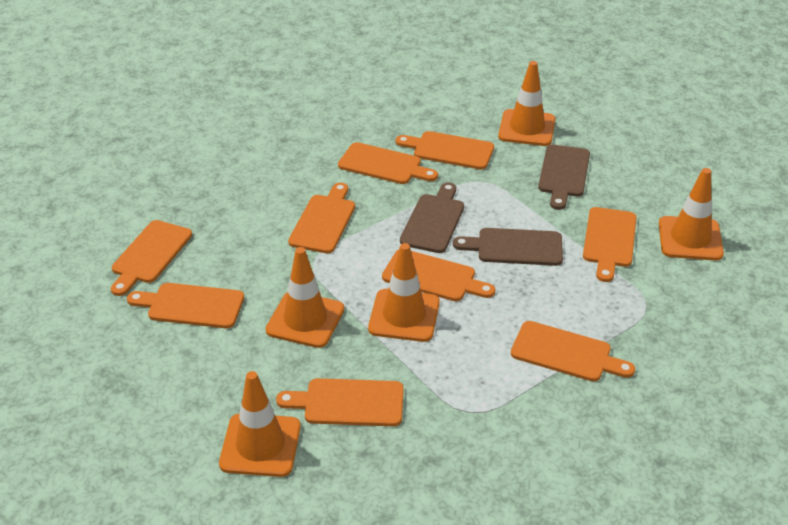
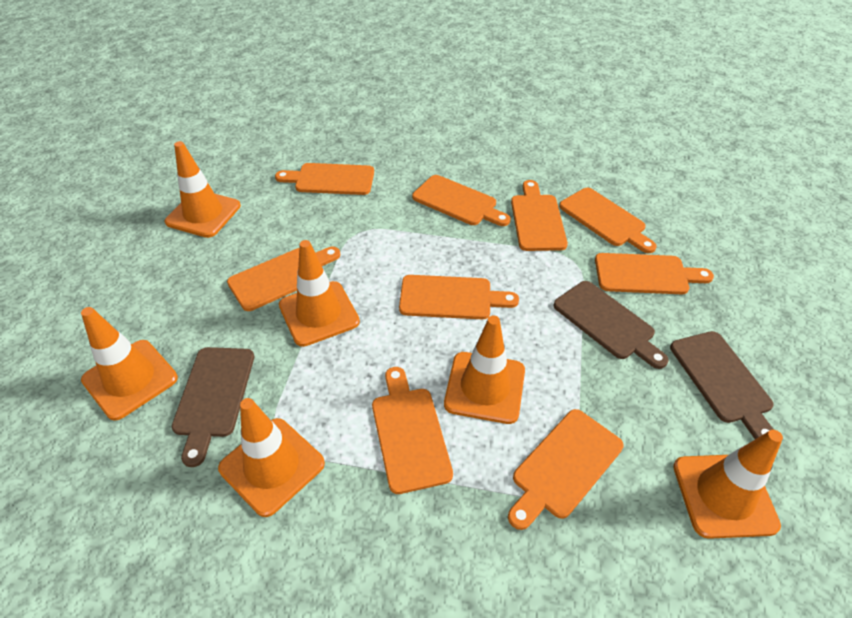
orange traffic cone: [219,371,301,477] [266,247,344,348] [368,243,440,342] [498,61,555,146] [659,168,724,261] = 5 -> [81,307,178,421] [165,141,241,238] [218,398,325,517] [279,240,360,347] [444,315,525,424] [673,430,783,539] = 6

